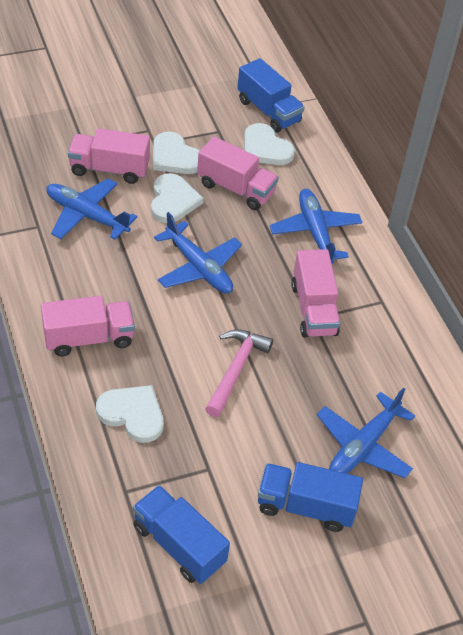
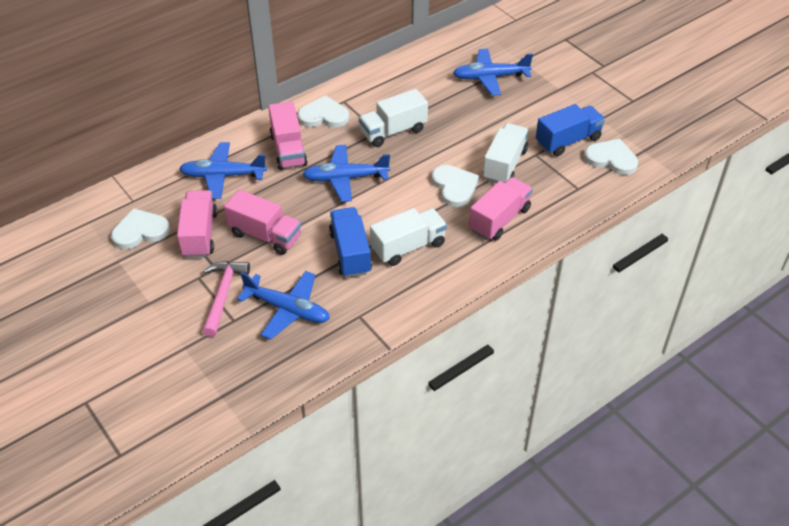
blue truck: [133,485,230,584] [237,58,304,132] [258,462,363,532] = 3 -> [329,207,372,277] [536,104,605,156] = 2
white truck: none = 0 -> [359,89,428,147] [370,208,447,266] [483,123,529,183] = 3

